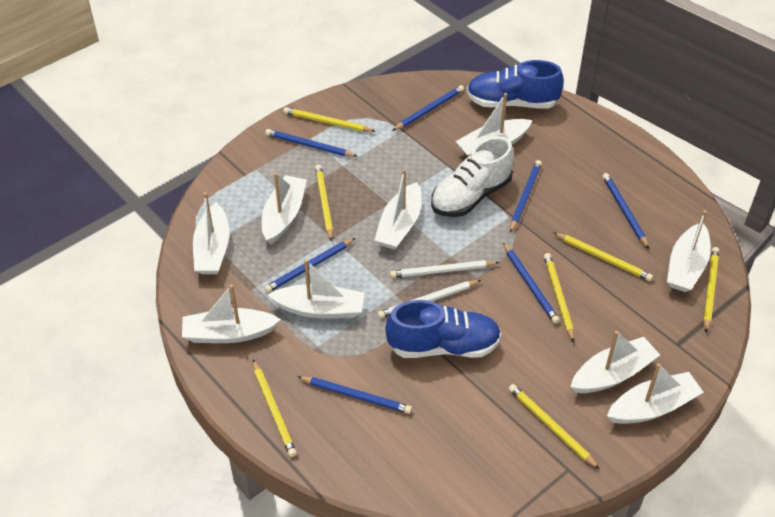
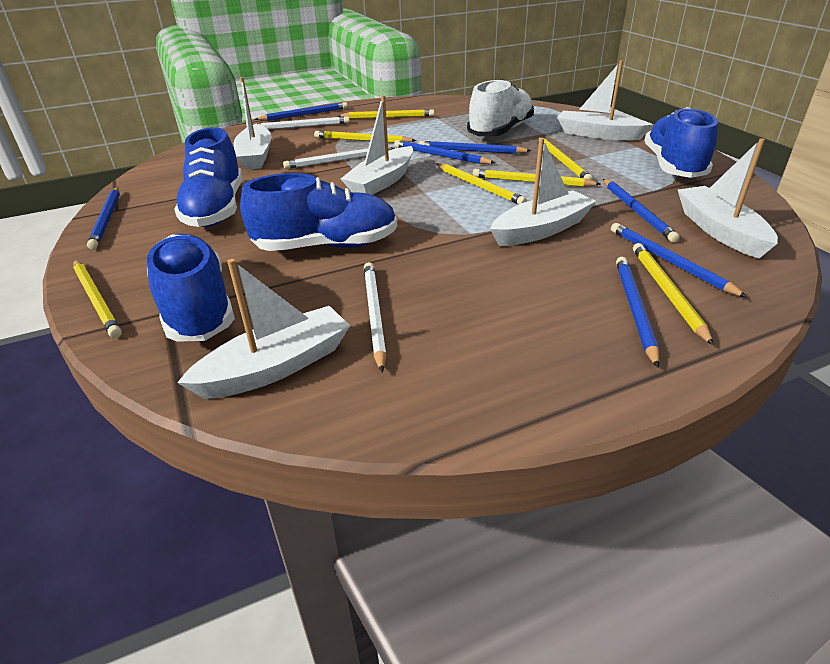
blue shoe: [385,300,501,358] [467,60,564,109] = 2 -> [147,233,235,341] [174,127,242,227] [240,173,397,251] [644,107,718,178] = 4
white boat: [182,284,281,343] [193,192,230,274] [262,173,307,244] [267,259,364,318] [374,169,422,250] [456,93,532,157] [571,331,660,393] [607,363,704,424] [667,210,711,292] = 9 -> [177,259,350,399] [234,77,272,170] [341,95,413,195] [490,138,596,246] [557,60,653,140] [678,138,778,258] = 6
white pencil: [378,280,481,319] [390,260,500,278] = 2 -> [259,116,350,130] [283,147,394,169] [364,262,387,373] = 3

